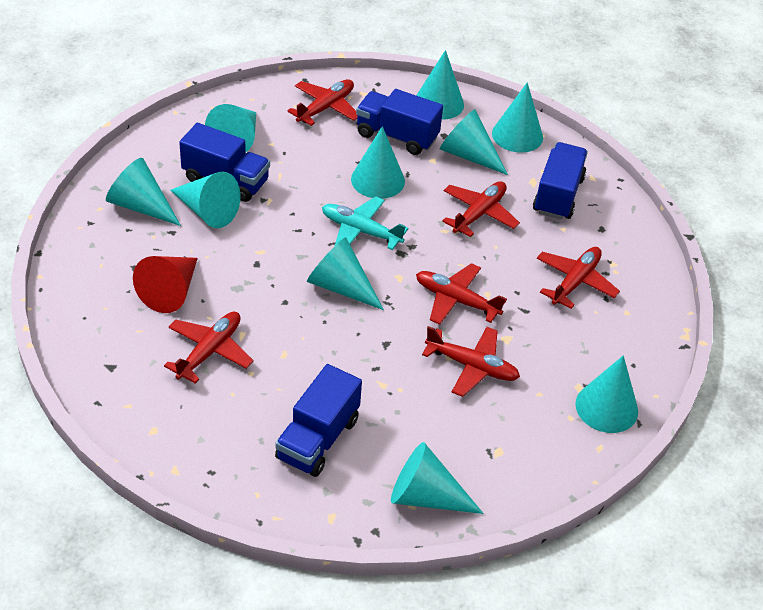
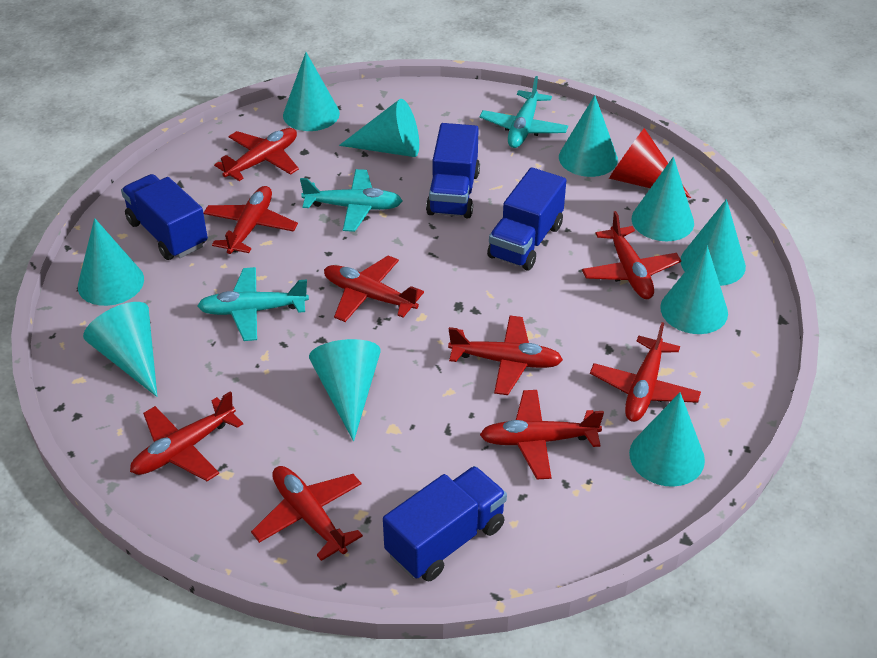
red plane: [164,312,254,384] [287,79,357,126] [416,263,507,325] [422,326,520,397] [442,181,520,237] [537,247,620,309] = 6 -> [130,391,243,481] [203,186,298,254] [214,128,299,181] [251,466,363,561] [324,256,424,322] [448,315,563,395] [480,390,604,479] [582,211,681,299] [590,322,701,422] = 9
turquoise plane: [322,196,409,250] = 1 -> [197,267,309,341] [300,169,402,232] [479,76,568,148] = 3

